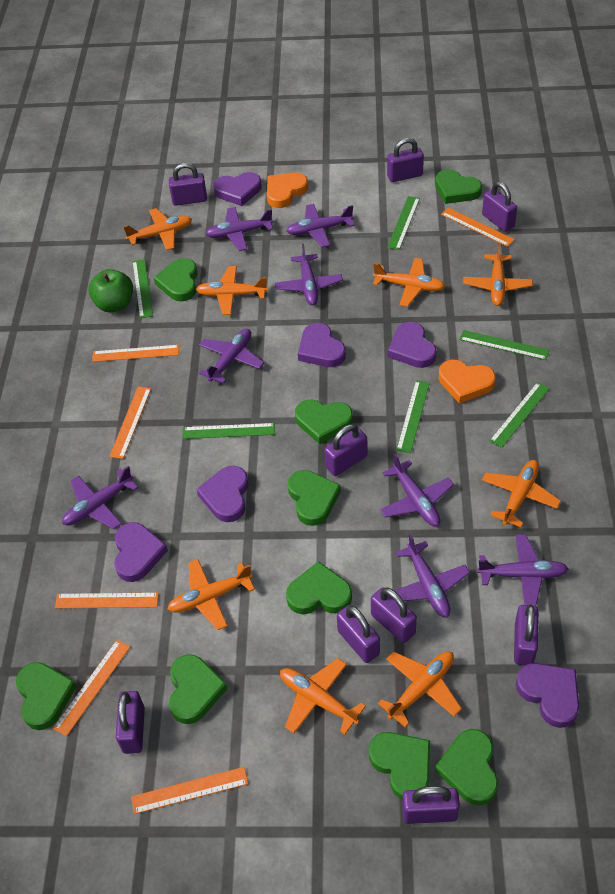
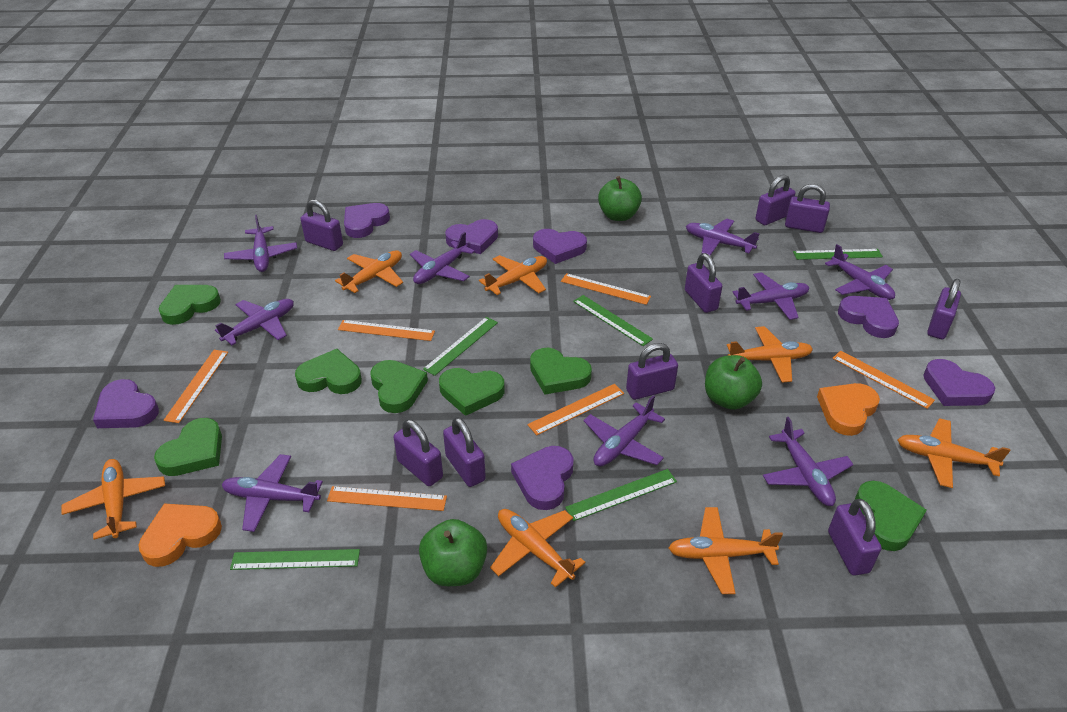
green apple: [89,269,133,312] = 1 -> [419,519,487,586] [598,176,642,221] [705,355,762,410] = 3
green heart: [16,662,77,730] [153,258,198,302] [169,654,227,724] [286,561,352,614] [288,470,341,526] [295,400,353,445] [369,732,430,800] [435,169,482,204] [435,729,498,806] = 9 -> [154,418,222,476] [159,285,221,325] [295,349,362,394] [371,360,428,413] [439,368,505,416] [530,348,592,394] [855,481,927,551] = 7
green ruler: [132,259,153,318] [183,423,275,439] [387,196,420,250] [396,380,430,453] [460,330,549,360] [489,382,550,448] = 6 -> [230,549,360,570] [423,317,498,376] [565,469,677,521] [573,295,653,346] [793,249,883,260] = 5
orange plane: [123,208,192,250] [168,559,255,630] [196,266,268,315] [280,658,366,735] [373,258,445,307] [378,651,462,727] [463,242,533,306] [482,460,561,527] = 8 -> [62,459,165,540] [335,250,403,293] [479,255,547,295] [490,509,585,588] [668,507,783,594] [727,326,813,383] [897,418,1010,488] = 7
purple heart: [114,522,168,582] [196,466,249,522] [213,172,262,206] [298,323,346,367] [388,322,437,368] [516,663,579,728] = 6 -> [93,379,159,428] [344,203,390,238] [445,219,498,254] [511,446,574,510] [533,229,587,264] [838,296,899,338] [923,359,995,406] = 7
purple plane: [62,466,138,529] [199,329,264,384] [205,207,273,251] [275,243,343,305] [286,204,354,248] [380,454,454,527] [394,534,470,618] [477,534,568,606] = 8 -> [215,299,294,345] [222,454,323,532] [224,215,297,272] [410,232,475,284] [584,395,665,467] [686,218,760,255] [732,272,809,320] [763,417,854,506] [825,244,895,300] = 9

